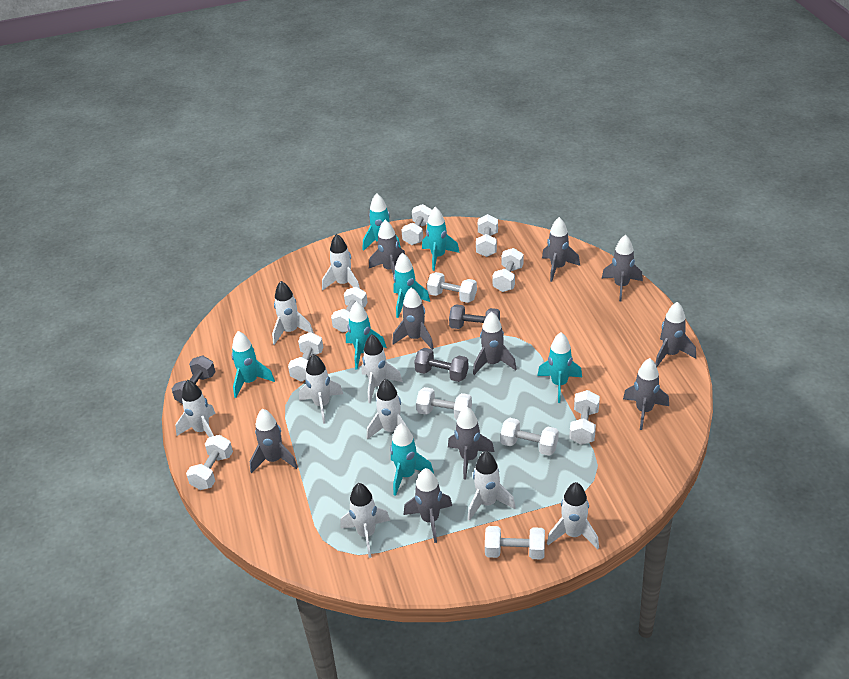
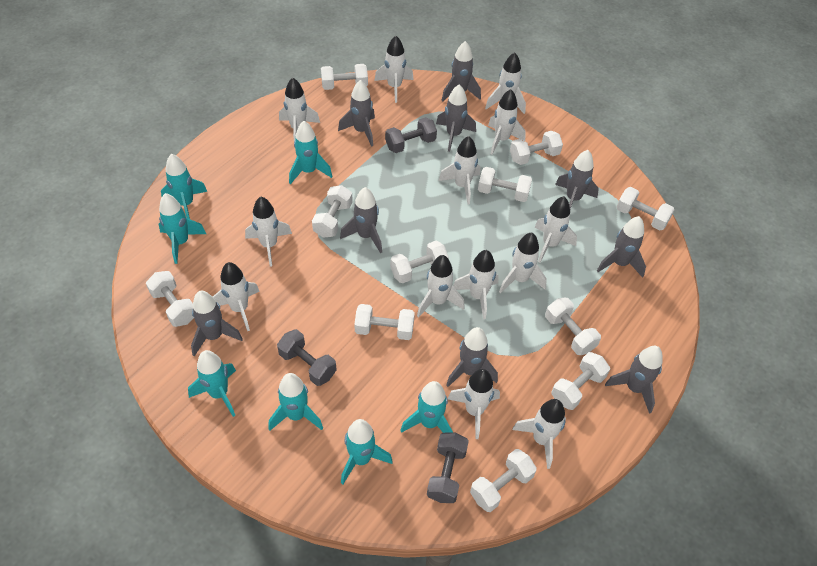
grey rocket: [250,409,298,474] [369,220,405,275] [392,287,434,350] [404,468,452,543] [448,406,494,479] [473,312,517,375] [542,217,580,282] [602,235,643,301] [623,358,669,430] [655,302,696,367] = 10 -> [191,291,243,356] [338,80,375,147] [340,187,382,253] [436,84,476,152] [441,41,481,102] [446,327,498,387] [555,150,599,209] [597,216,646,278] [605,346,663,414] = 9
white rocket: [175,380,216,437] [272,281,314,345] [299,354,343,424] [322,234,360,291] [340,483,390,558] [361,334,403,403] [367,379,409,440] [468,451,516,521] [547,482,599,549] = 9 -> [213,262,260,331] [245,197,292,267] [279,78,320,142] [374,36,414,103] [417,255,465,318] [438,136,480,204] [447,369,500,439] [453,250,499,319] [485,52,526,114] [488,89,526,155] [499,232,547,293] [512,399,566,469] [535,196,577,262] = 13

